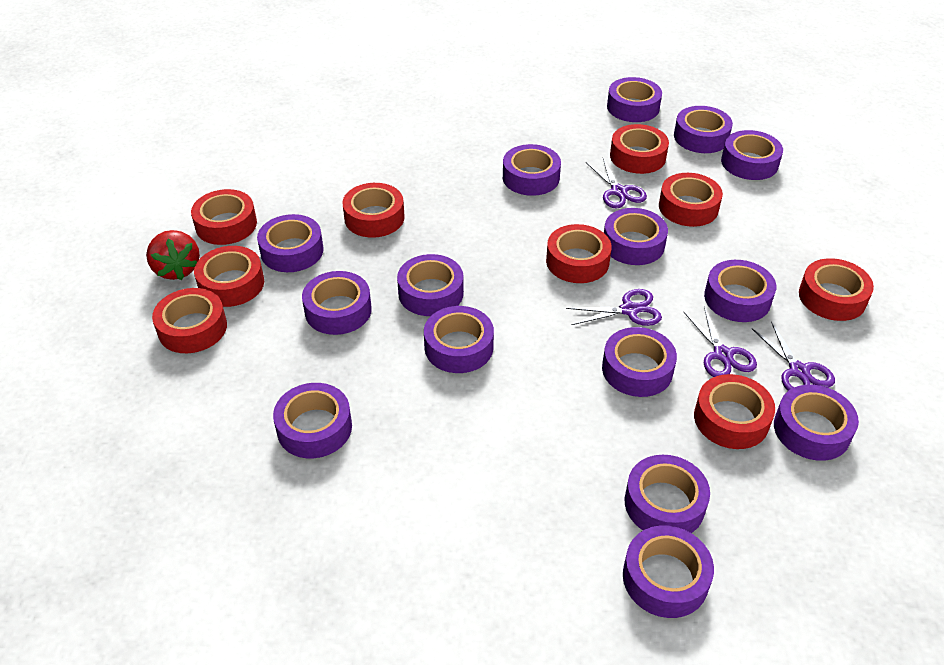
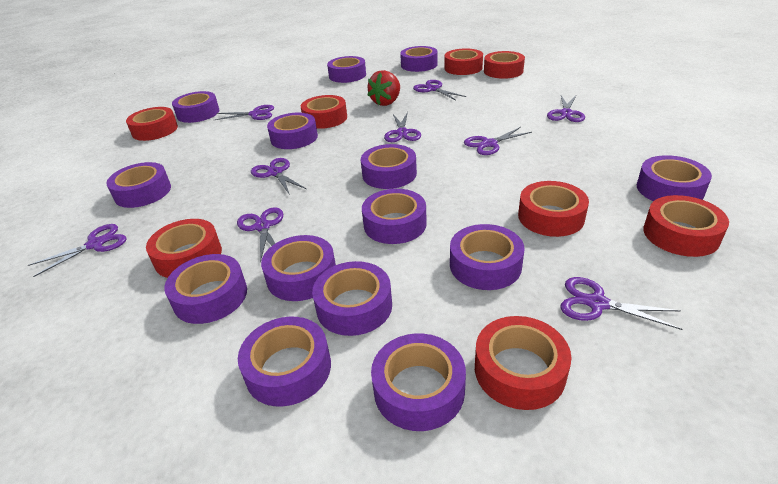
purple scissors: [566,289,662,326] [586,158,647,208] [684,307,757,377] [752,321,835,391] = 4 -> [28,224,127,277] [215,105,274,120] [237,207,283,263] [251,158,307,195] [384,112,421,142] [413,80,466,100] [464,127,532,155] [547,96,585,122] [560,277,682,330] = 9
purple tape: [257,214,324,272] [273,383,352,458] [302,271,372,335] [397,254,464,316] [424,306,494,373] [503,144,561,196] [602,327,677,397] [604,208,668,265] [607,77,662,122] [623,525,714,618] [624,455,710,533] [674,106,733,153] [704,260,776,322] [721,130,783,180] [774,385,859,461] = 15 -> [106,162,171,208] [164,254,247,324] [172,91,219,123] [238,317,331,407] [261,235,336,301] [267,113,318,149] [312,261,392,336] [327,56,366,83] [361,144,417,189] [362,189,427,244] [371,333,466,431] [400,46,438,72] [450,224,525,290] [637,155,712,201] = 14
red tape: [152,288,227,353] [191,189,257,245] [194,246,264,307] [342,183,405,238] [546,224,612,283] [610,124,669,174] [659,173,723,227] [694,374,775,449] [799,258,874,321] = 9 -> [126,107,178,141] [146,219,222,278] [301,95,347,129] [444,48,483,75] [475,316,571,410] [484,51,525,79] [518,181,589,237] [643,195,729,257] = 8

